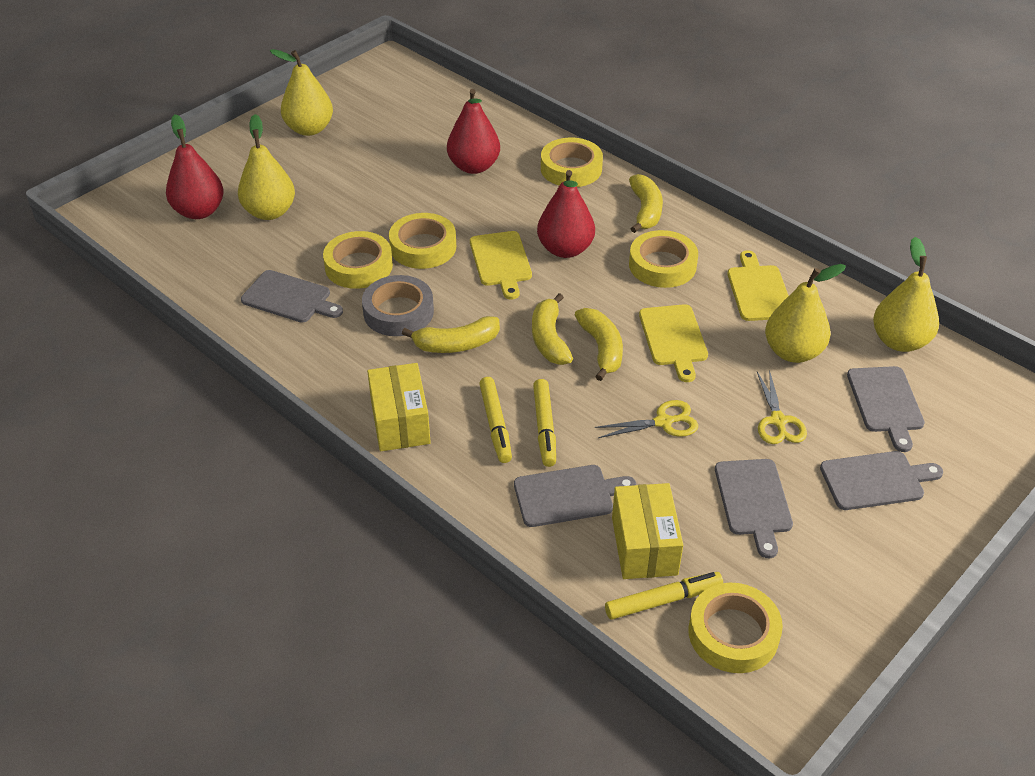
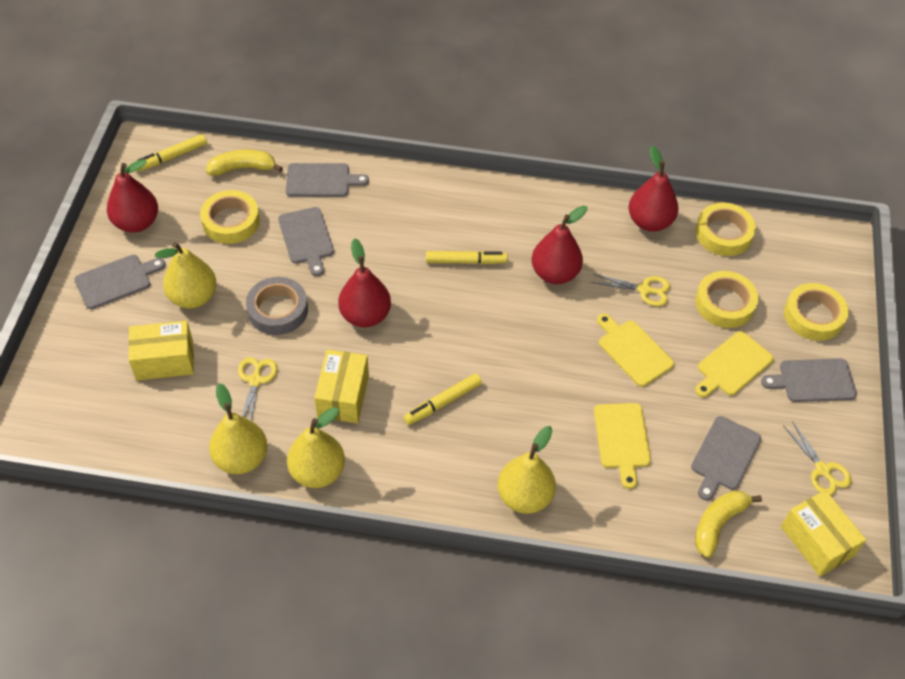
red pear: [166,114,224,219] [447,89,500,174] [537,170,595,258] = 3 -> [107,159,158,233] [338,238,391,327] [532,206,587,284] [628,146,678,232] = 4
yellow banana: [402,316,500,353] [532,293,573,365] [575,308,623,381] [629,174,663,233] = 4 -> [206,149,283,176] [695,491,762,558] = 2
yellow box: [367,363,431,451] [612,483,683,579] = 2 -> [128,321,194,381] [314,350,369,423] [781,490,866,576] = 3
yellow scissors: [595,400,698,438] [757,369,807,444] = 2 -> [238,357,277,421] [591,274,670,306] [783,421,852,495] = 3
yellow tape: [323,231,393,289] [389,213,456,269] [541,137,603,187] [629,230,698,288] [688,583,783,673] = 5 -> [200,190,260,244] [695,271,758,328] [696,203,756,256] [784,283,849,341] = 4

